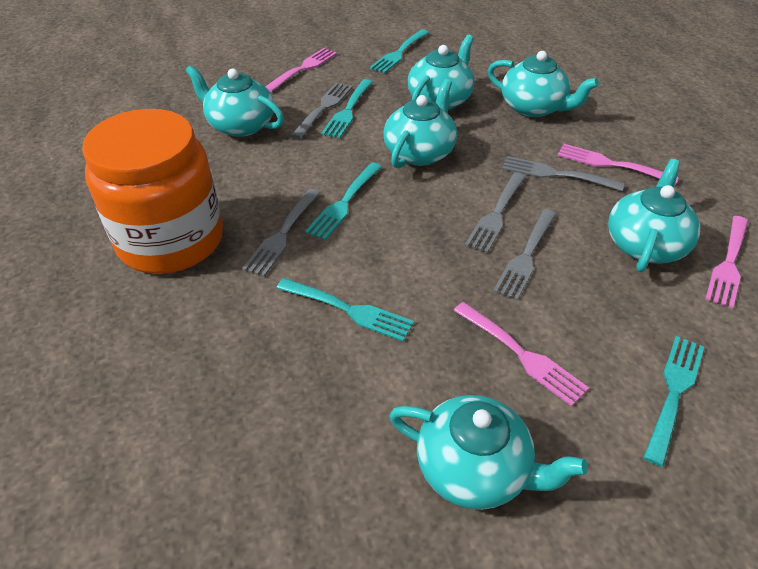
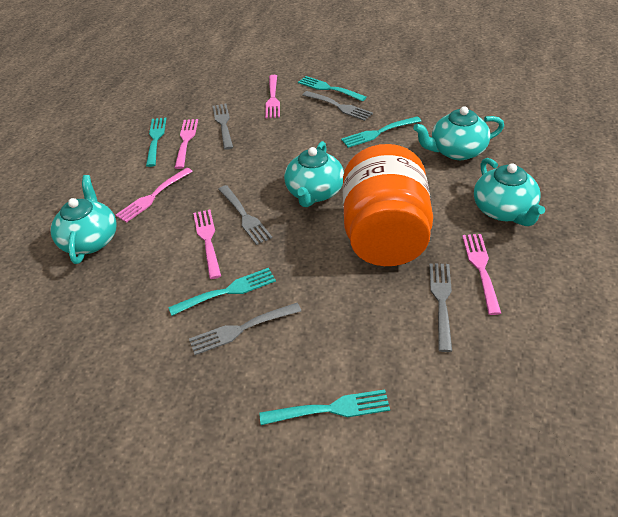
pink fork: [265,48,337,92] [454,302,589,406] [557,144,679,185] [705,216,748,309] = 4 -> [116,168,193,223] [175,119,198,169] [193,210,221,279] [265,75,280,118] [462,234,501,315] = 5
turquoise teapot: [185,65,284,137] [383,79,457,168] [389,395,588,510] [408,35,474,110] [487,51,599,117] [608,159,700,272] = 6 -> [51,175,117,264] [284,141,344,207] [413,106,504,160] [474,158,545,226] = 4

